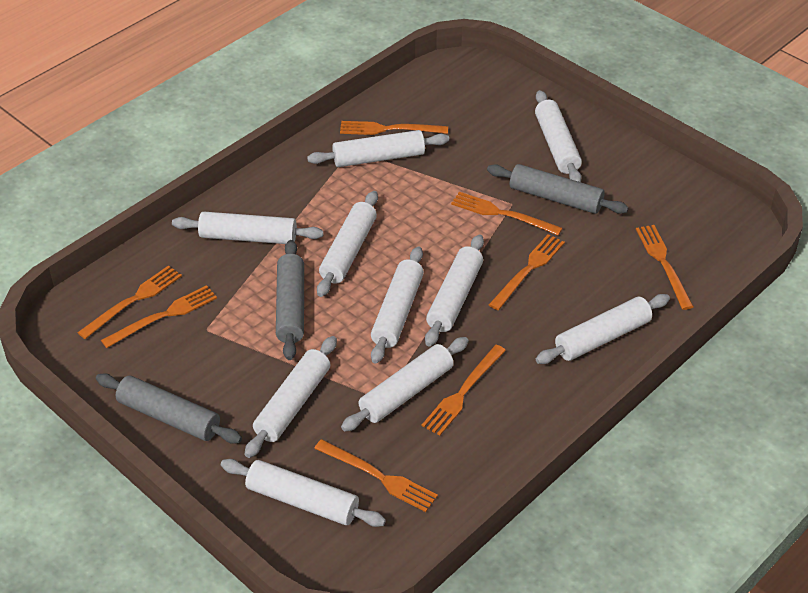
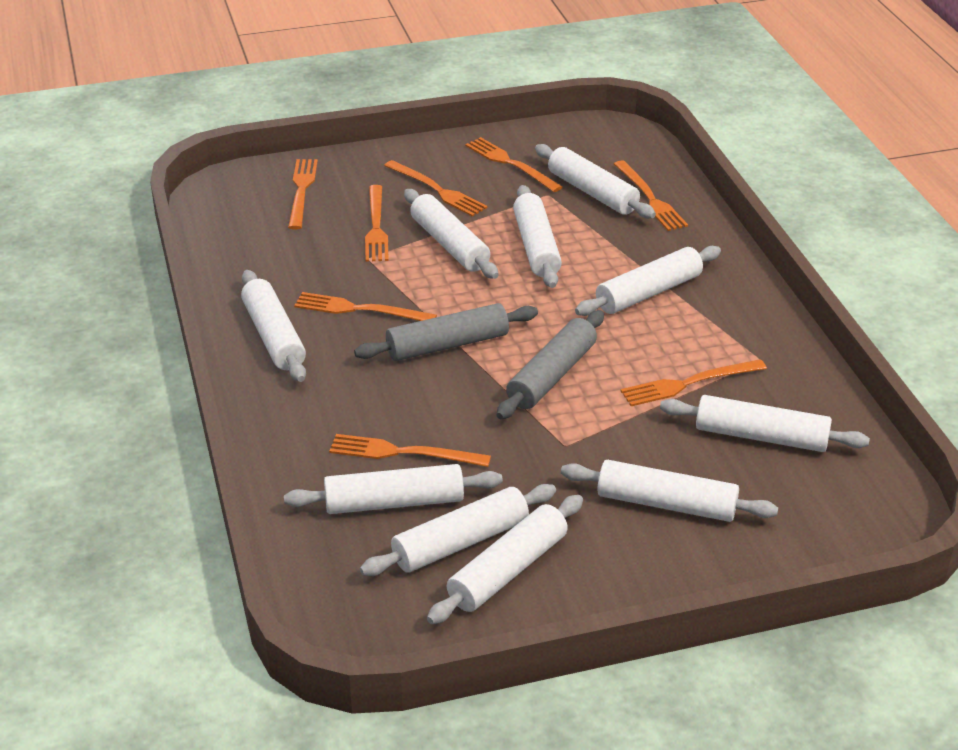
grey rolling pin: [96,373,242,444] [276,240,304,360] [487,164,629,214] = 3 -> [354,303,538,361] [496,310,604,419] = 2

